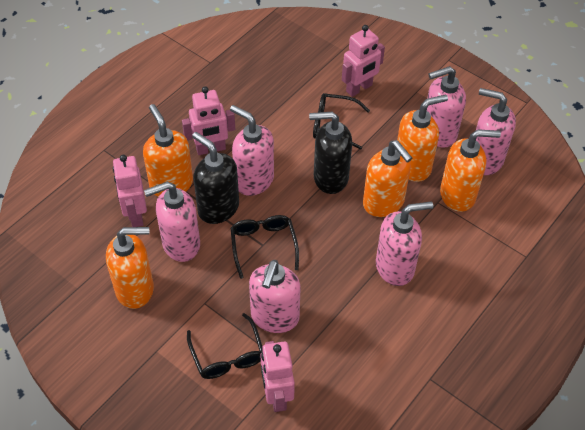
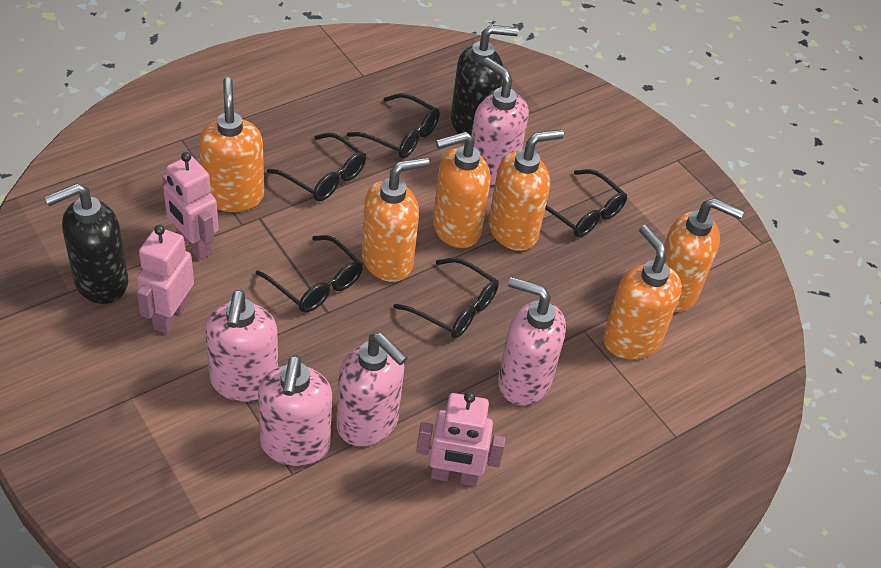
black glasses: [187,313,262,379] [231,215,299,279] [313,93,370,150] = 3 -> [256,235,363,312] [267,133,366,201] [347,93,440,159] [393,258,499,338] [545,169,627,238] = 5
orange soap dispenser: [106,227,154,309] [143,104,193,197] [363,140,412,217] [397,94,448,182] [440,129,501,212] = 5 -> [199,77,264,212] [362,157,430,282] [433,131,491,248] [489,129,564,251] [603,225,682,359] [664,198,744,312] = 6
pink robot: [113,155,147,227] [182,86,235,155] [261,341,295,412] [342,25,385,97] = 4 -> [137,225,194,334] [162,152,219,260] [416,391,506,486] = 3
pink soap dispenser: [144,182,200,262] [230,105,274,196] [249,260,301,333] [376,201,433,286] [427,66,466,148] [476,88,516,175] = 6 -> [205,290,278,402] [258,355,332,466] [336,333,408,447] [471,57,529,185] [498,277,566,406] = 5

